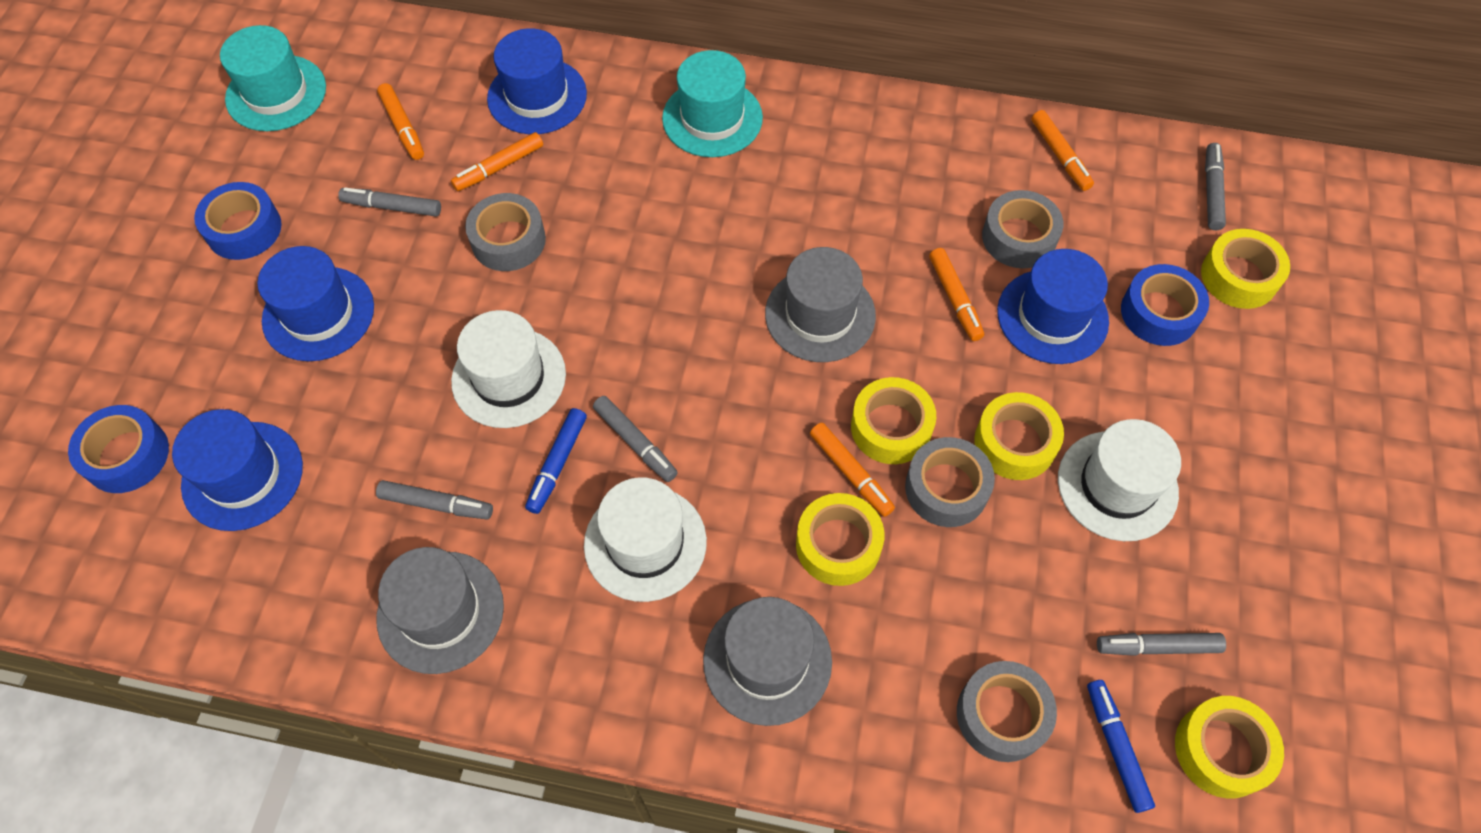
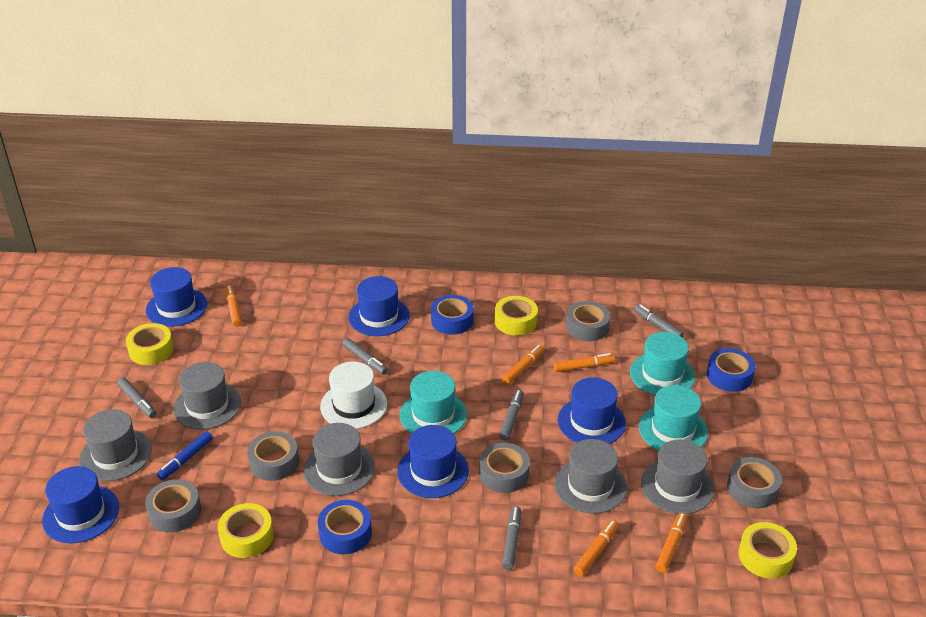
blue hat: [172,409,303,531] [257,246,374,361] [487,28,587,134] [997,249,1109,364] = 4 -> [42,466,119,543] [146,267,207,327] [348,276,410,336] [397,425,469,498] [558,377,626,444] = 5
blue marker: [525,408,587,514] [1087,680,1155,813] = 2 -> [157,431,213,480] = 1
grey hat: [376,547,504,674] [703,597,832,726] [765,247,876,362] = 3 -> [79,409,152,481] [173,362,241,430] [304,423,375,496] [554,439,627,514] [641,440,714,514] = 5
grey tape: [465,193,546,271] [905,437,995,527] [957,661,1057,762] [982,190,1063,268] = 4 -> [145,479,201,532] [247,431,299,481] [479,443,530,493] [566,301,610,341] [727,457,782,508] = 5
turquoise hat: [220,25,326,131] [662,50,763,157] = 2 -> [400,371,467,434] [630,332,695,395] [639,385,708,451] = 3
white hat: [451,310,566,428] [584,477,707,602] [1058,419,1181,541] = 3 -> [320,361,387,429] = 1
yellow tape: [796,493,885,586] [851,377,936,464] [974,392,1064,480] [1175,696,1284,798] [1201,229,1290,309] = 5 -> [126,323,174,365] [218,503,274,558] [495,296,538,335] [739,522,797,578] = 4

